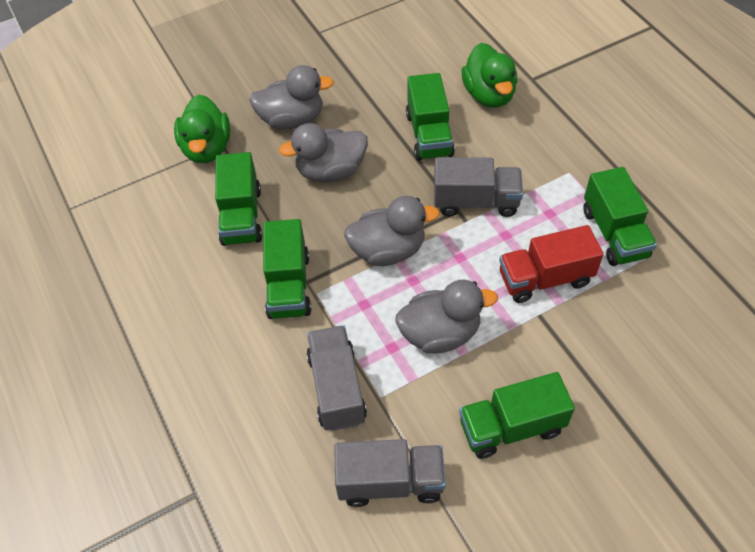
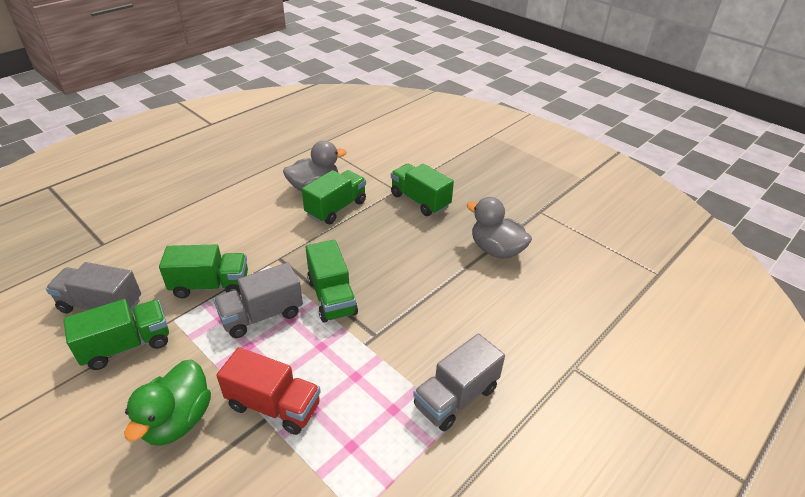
green duck: [174,95,230,163] [461,43,518,108] = 2 -> [125,360,211,446] = 1
grey duck: [249,65,334,129] [279,123,368,182] [344,196,440,266] [395,280,498,354] = 4 -> [283,141,346,191] [467,197,532,259] = 2

